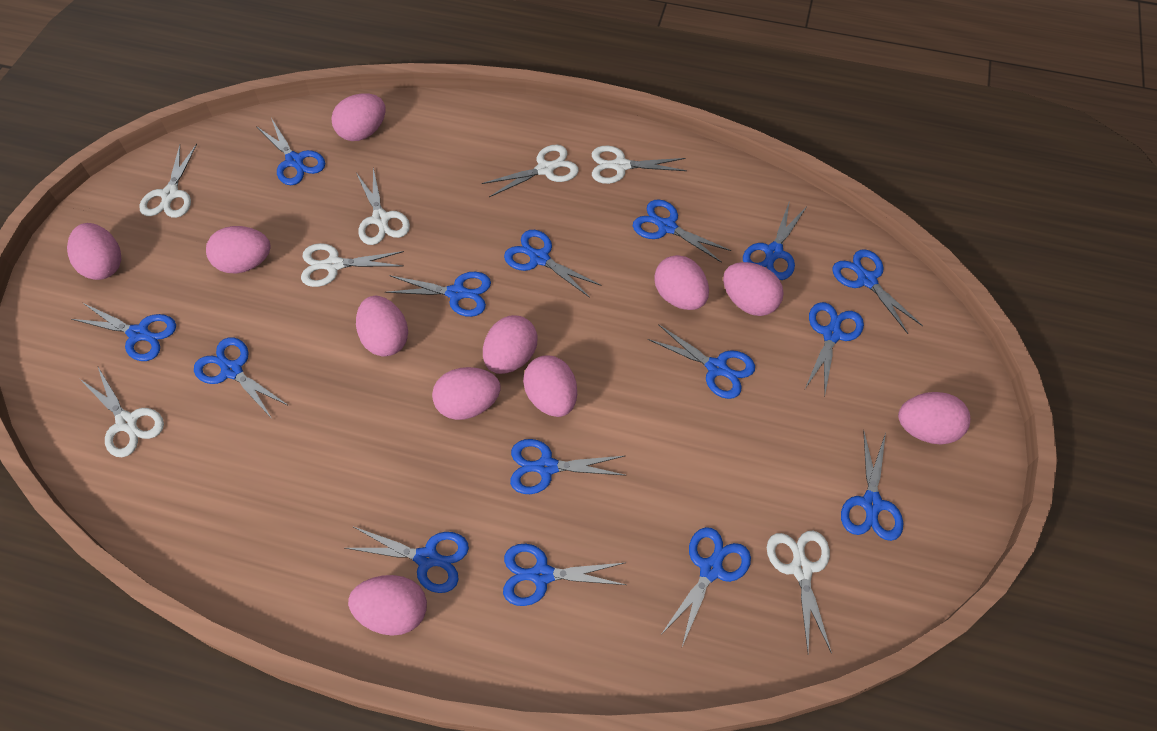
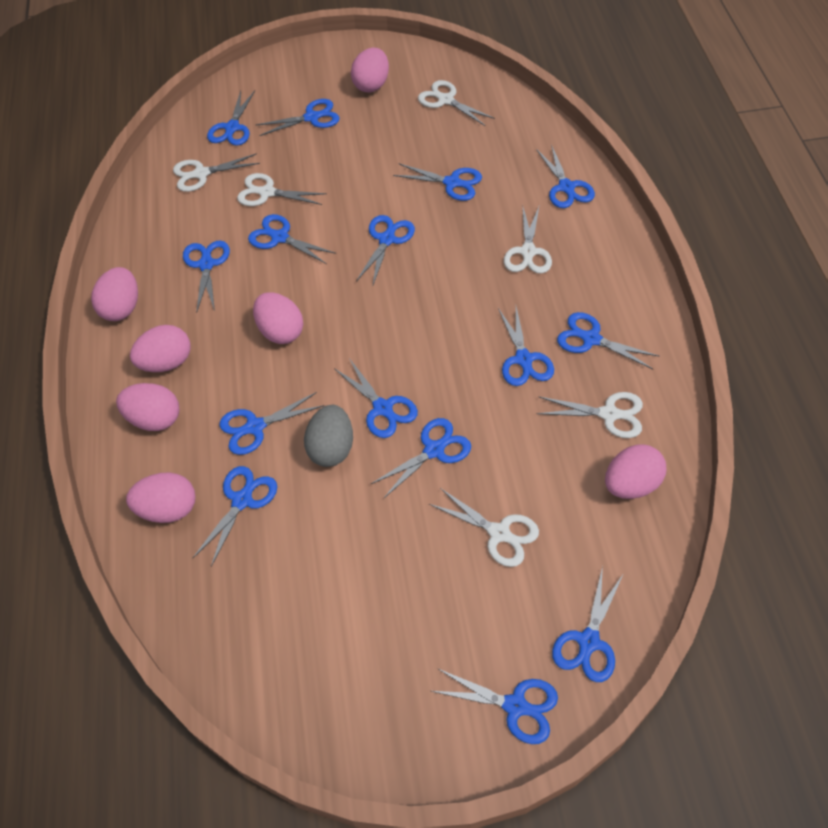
grey egg: none = 0 -> [304,405,353,467] = 1
pink egg: [67,223,121,280] [206,226,271,274] [331,93,386,141] [348,575,427,636] [356,296,408,357] [432,367,501,420] [483,315,538,374] [523,355,577,417] [654,255,709,310] [723,262,784,316] [898,392,970,445] = 11 -> [91,267,138,321] [116,383,179,431] [126,472,195,523] [130,325,191,372] [253,292,303,344] [351,48,389,93] [605,444,666,499] = 7
white scissors: [80,367,164,457] [139,144,197,218] [301,243,404,287] [356,167,410,245] [482,145,579,197] [592,146,687,184] [767,531,832,654] = 7 -> [173,153,260,192] [237,173,327,206] [418,80,495,126] [429,488,539,567] [504,207,552,274] [537,392,643,438] = 6

